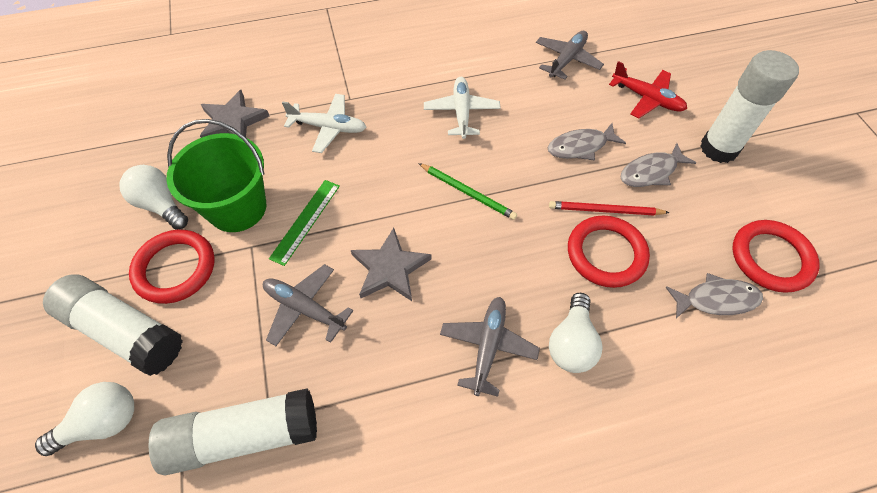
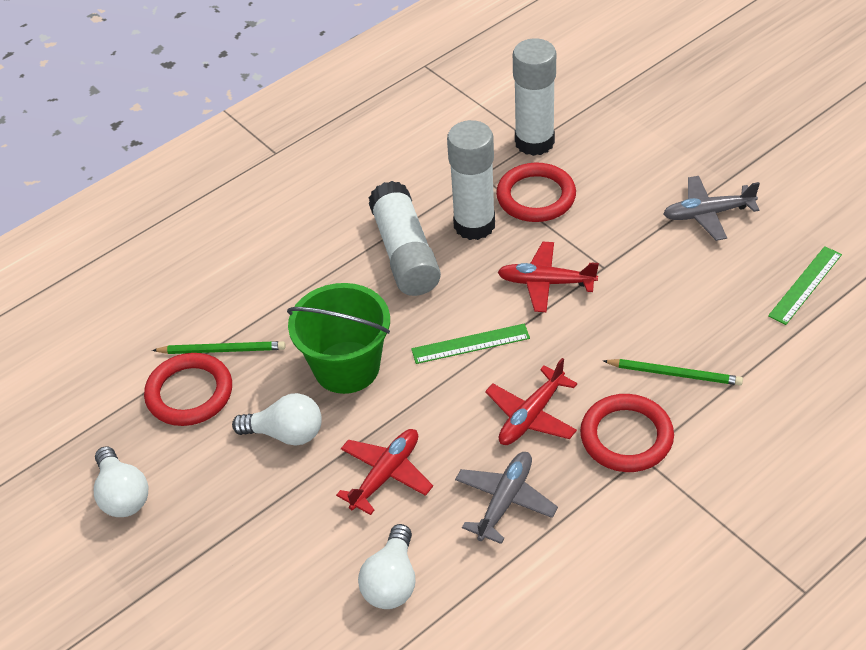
green pencil: [418,163,517,220] = 1 -> [152,341,285,354] [603,359,743,385] = 2
green ruler: [269,180,340,266] = 1 -> [411,324,530,364] [768,246,842,325] = 2
grey fish: [548,123,626,161] [620,143,696,187] [665,273,763,318] = 3 -> none = 0
grey plane: [263,264,353,346] [440,297,540,397] [536,31,604,80] = 3 -> [455,452,558,544] [663,176,760,241] = 2
grey star: [200,90,269,138] [351,228,431,301] = 2 -> none = 0
red pencil: [549,201,670,216] = 1 -> none = 0
red plane: [609,61,687,118] = 1 -> [336,429,433,515] [485,358,577,445] [498,242,599,312] = 3
white plane: [282,94,366,153] [424,77,501,139] = 2 -> none = 0

